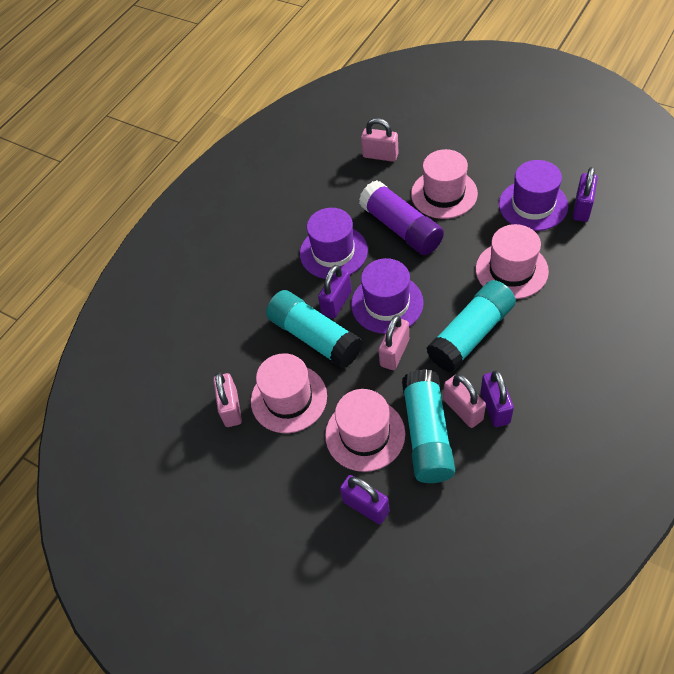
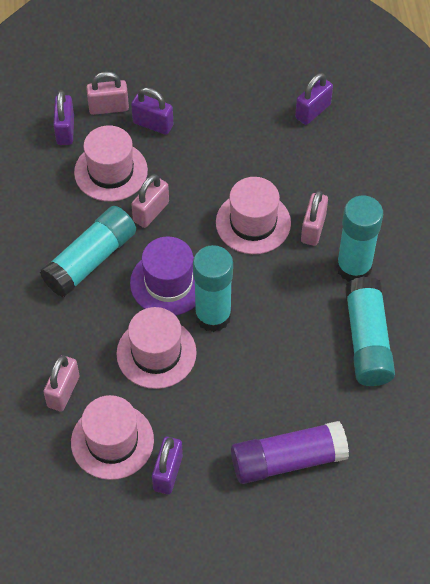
purple hat: [300,208,368,279] [351,258,424,334] [499,160,568,231] = 3 -> [130,236,195,315] = 1
turquoise glue stick: [266,290,363,369] [402,369,455,483] [427,280,516,372] = 3 -> [40,206,136,297] [193,245,233,332] [336,196,383,282] [345,276,395,386] = 4

